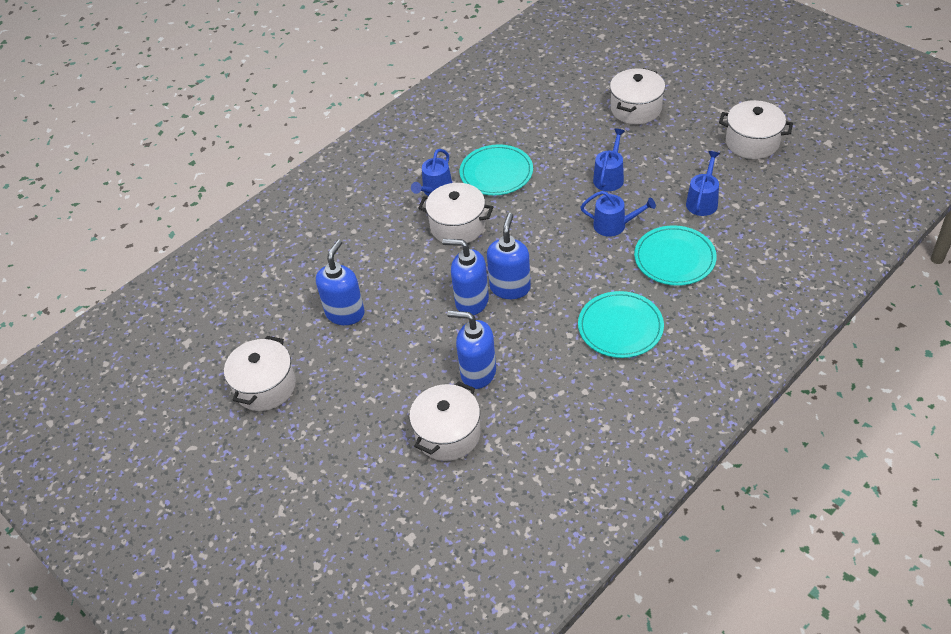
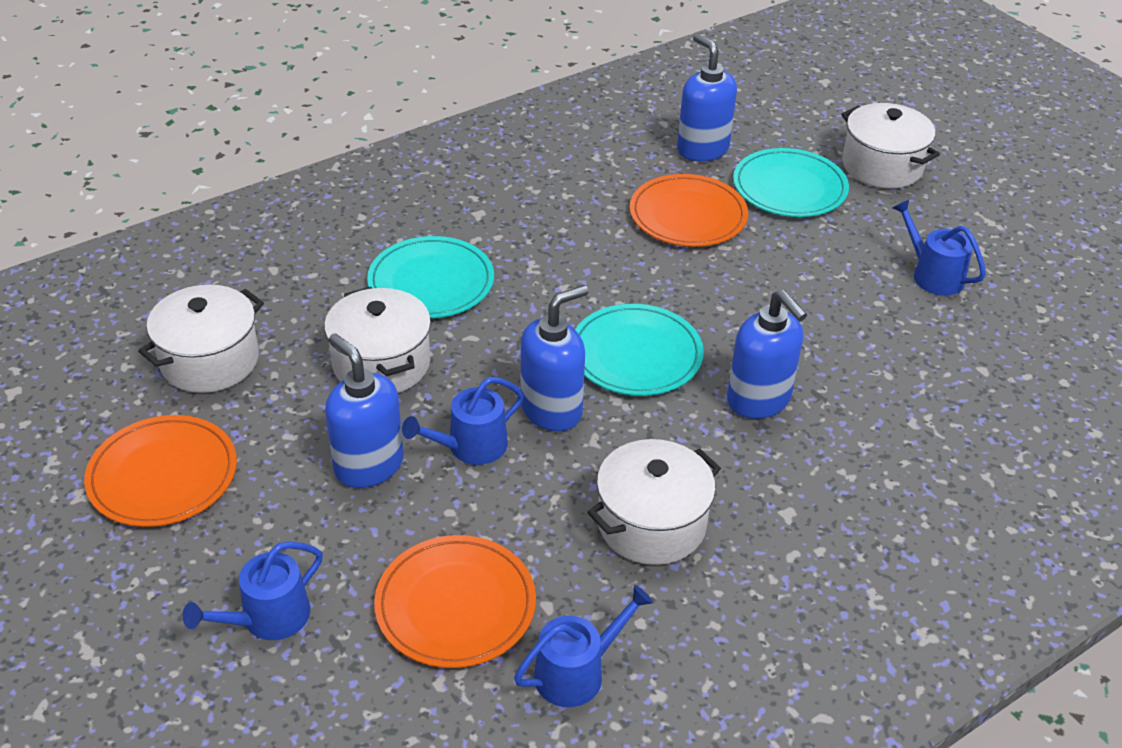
orange plate: none = 0 -> [84,415,237,527] [374,535,536,668] [630,174,748,247] = 3
white pot: [224,336,296,411] [409,381,481,461] [418,183,493,243] [610,68,665,124] [719,100,793,159] = 5 -> [139,285,264,393] [324,287,431,393] [587,439,721,565] [841,103,940,188] = 4

